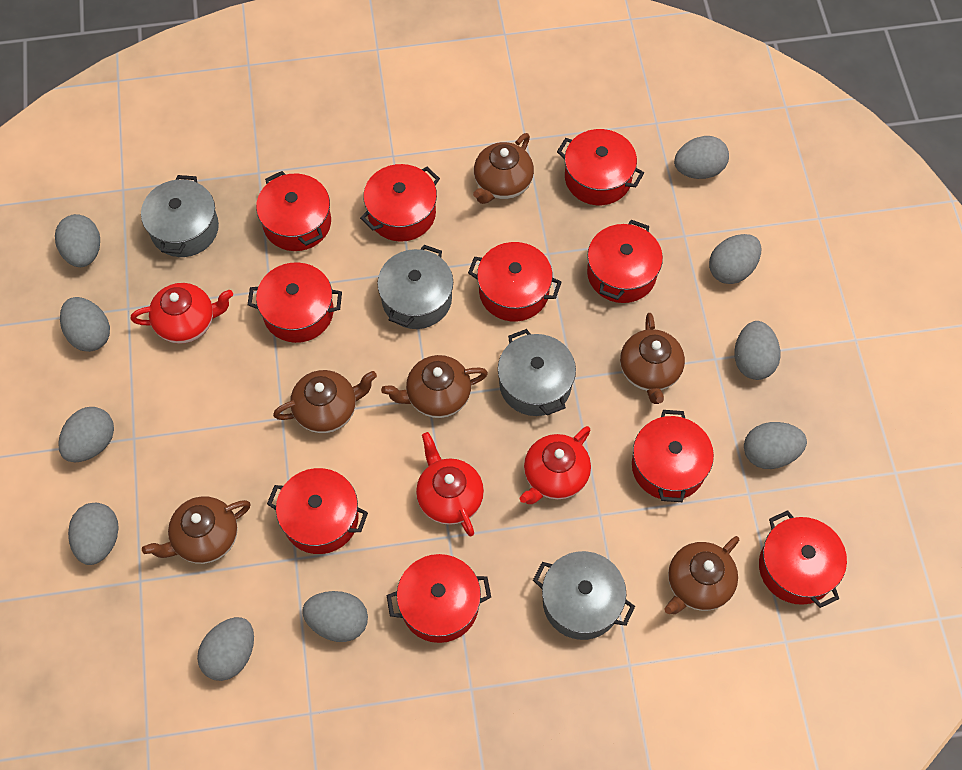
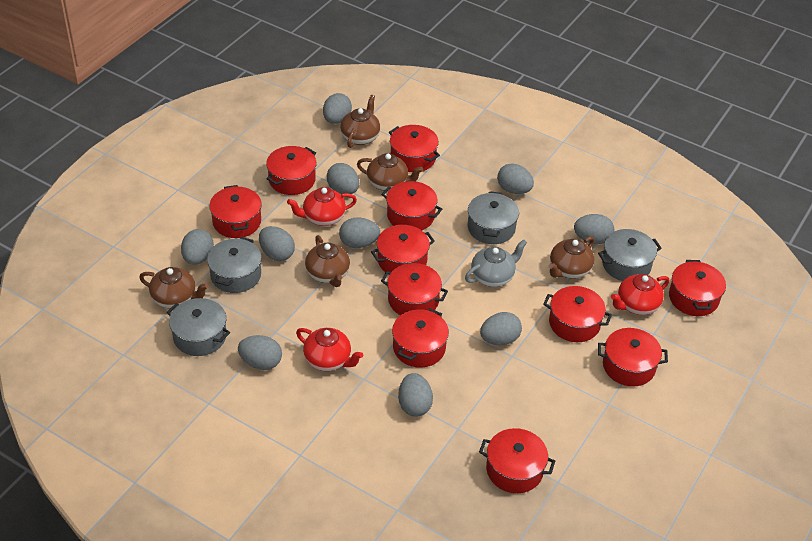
brown teapot: [142,496,251,564] [273,370,377,433] [381,355,488,418] [473,133,534,204] [620,313,685,404] [664,536,739,614] = 6 -> [139,267,209,309] [305,235,350,287] [340,95,380,148] [357,153,423,191] [548,236,594,279] = 5
grey teapot: none = 0 -> [465,239,527,287] = 1
red pot: [248,262,342,343] [256,171,331,251] [267,468,368,554] [360,164,440,242] [386,554,491,643] [468,242,562,322] [557,129,644,205] [587,220,663,303] [632,410,714,502] [759,510,847,608] = 10 -> [209,185,262,238] [266,146,316,195] [371,225,435,275] [381,181,442,230] [381,263,448,315] [389,125,440,172] [392,308,449,368] [479,428,555,493] [543,286,612,342] [598,328,668,387] [669,260,726,316] = 11

